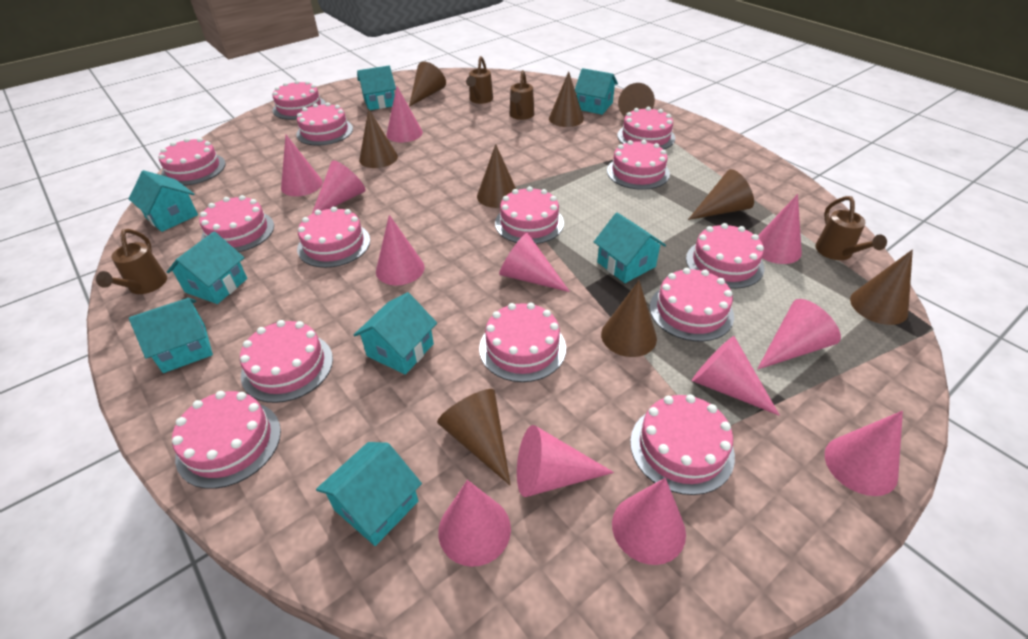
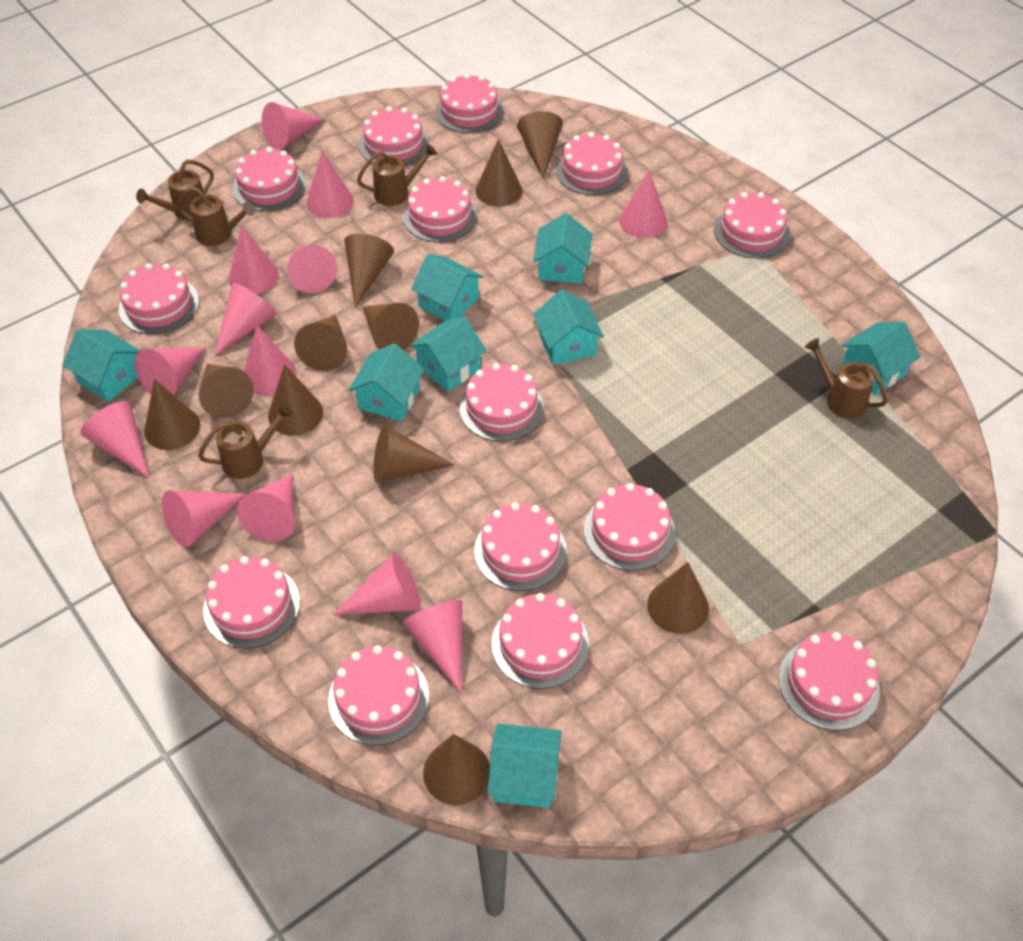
brown cone: [359,109,398,168] [409,62,446,107] [437,389,511,485] [477,144,516,208] [549,71,584,127] [601,281,657,357] [618,83,655,117] [688,169,754,220] [850,250,913,325] = 9 -> [144,379,200,450] [199,364,254,418] [268,365,323,436] [294,315,347,371] [345,234,394,308] [363,303,419,350] [373,425,455,482] [423,734,490,805] [475,139,522,207] [517,111,563,179] [647,562,709,634] = 11
brown watering can: [96,229,167,294] [466,56,493,104] [510,70,534,120] [815,196,887,260] = 4 -> [136,160,214,221] [177,187,255,246] [198,403,293,479] [357,144,437,206] [805,338,888,419] = 5
pink cone: [281,135,323,196] [312,160,366,214] [376,215,425,285] [386,86,423,142] [438,480,511,567] [499,233,570,292] [517,425,614,497] [612,478,686,565] [692,336,780,416] [757,299,841,370] [758,194,802,264] [825,411,903,496] = 12 -> [81,401,150,478] [135,347,206,395] [162,490,246,547] [214,283,277,356] [229,225,279,294] [237,474,295,542] [244,325,296,395] [262,102,325,150] [287,245,337,293] [306,151,354,218] [332,553,421,615] [402,600,462,693] [619,170,667,238] = 13

